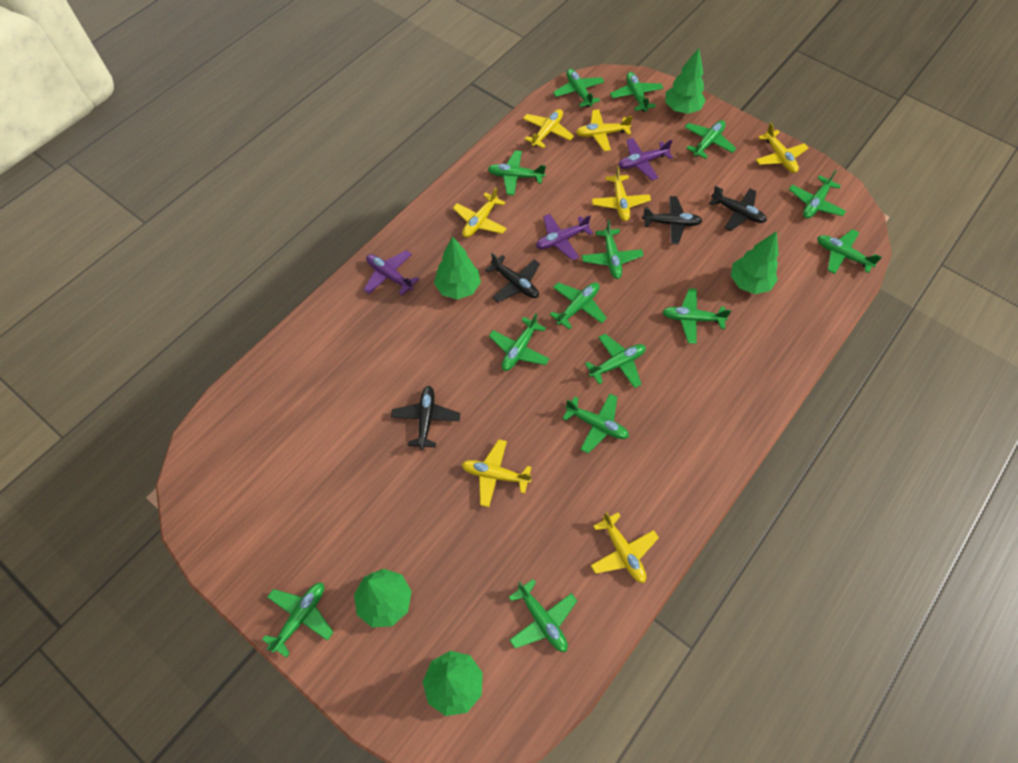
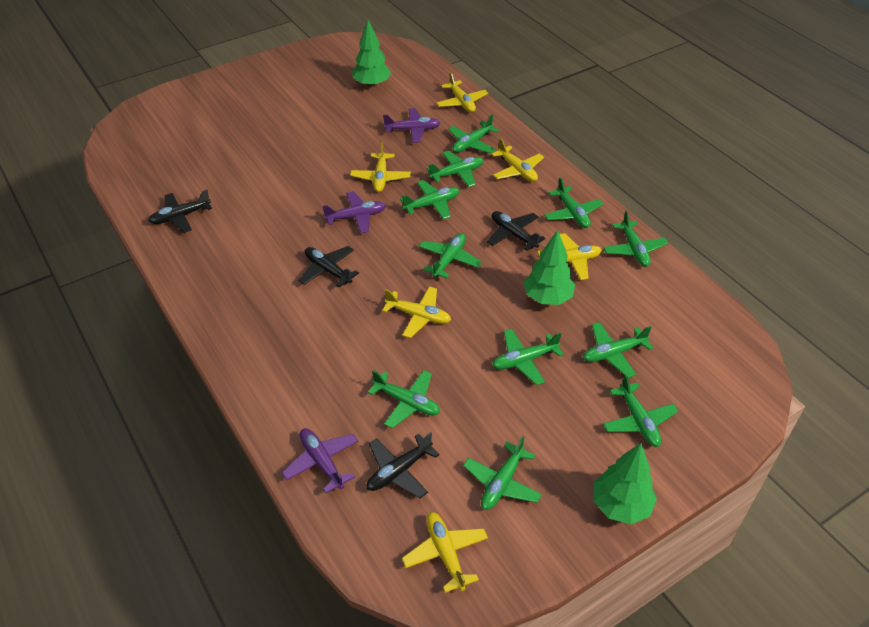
green plane: [262,583,334,658] [488,150,546,195] [489,313,550,371] [509,579,577,652] [549,282,607,329] [553,69,604,107] [562,394,629,453] [582,220,644,279] [585,334,646,388] [610,72,663,112] [663,288,731,344] [684,120,736,159] [789,170,846,218] [817,229,882,274] = 14 -> [368,370,440,428] [400,180,460,219] [419,233,482,278] [427,151,484,187] [448,114,499,153] [463,436,542,510] [492,329,564,385] [544,177,604,228] [583,322,653,378] [603,211,668,267] [603,374,678,447] = 11
green tree: [354,569,412,627] [423,651,483,716] [434,237,481,299] [665,48,706,114] [731,231,779,294] = 5 -> [352,20,391,87] [524,230,575,305] [594,443,657,524] = 3
yellow plane: [453,187,507,238] [461,439,532,507] [523,109,574,148] [576,109,633,151] [590,512,659,583] [592,166,651,221] [756,123,808,173] = 7 -> [350,142,411,192] [382,287,451,338] [402,512,488,593] [436,72,488,113] [491,138,544,182] [537,233,602,280] = 6

